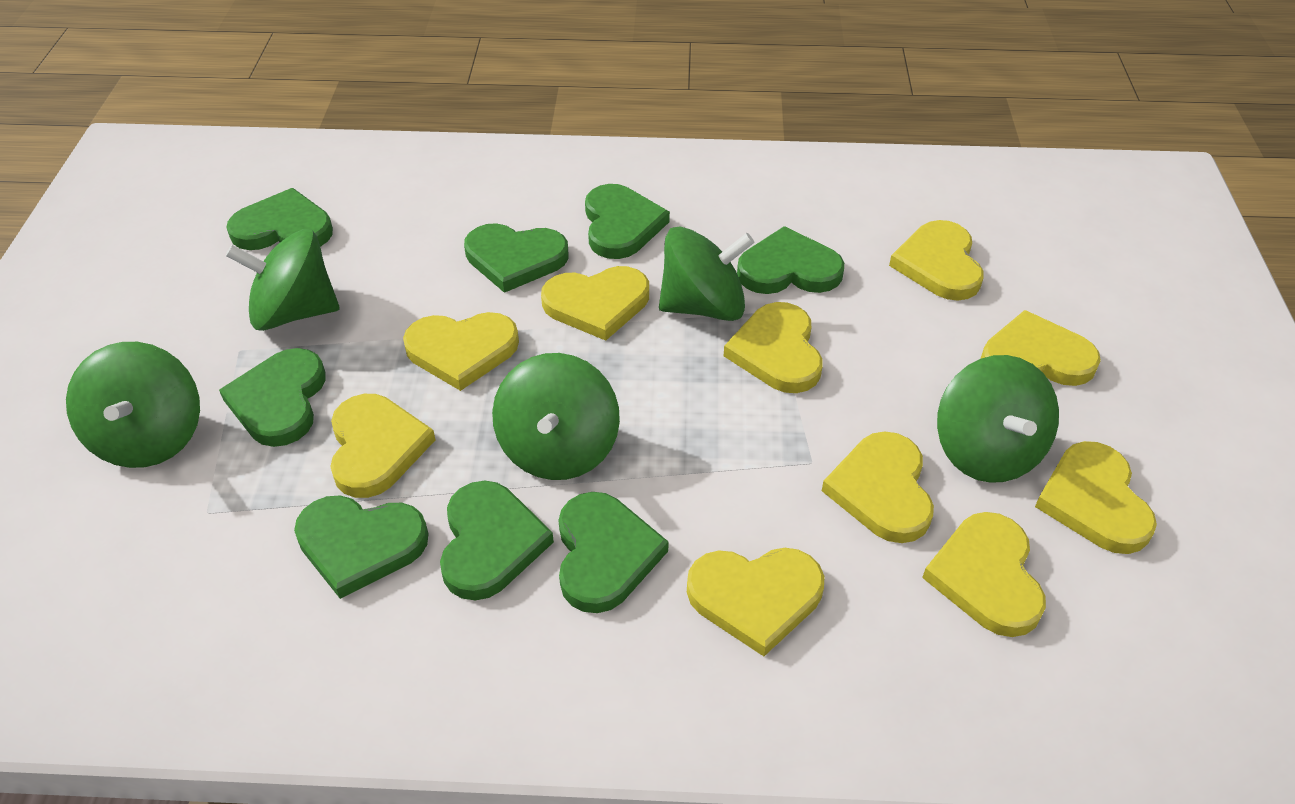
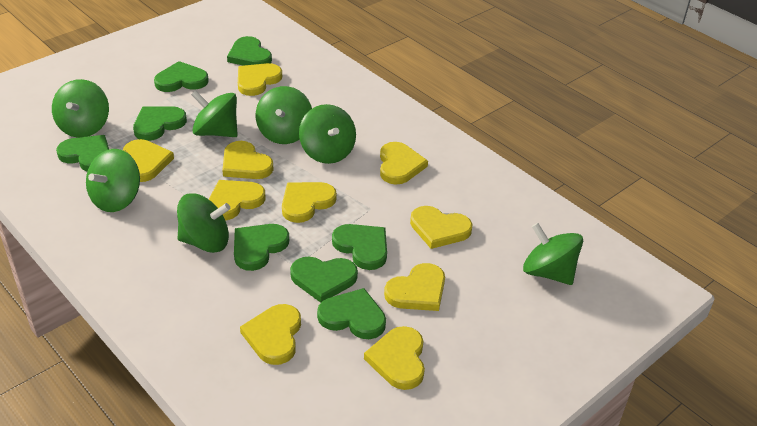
green spinning top: [66,342,200,468] [226,229,340,331] [492,353,620,480] [659,226,754,321] [937,355,1059,483] = 5 -> [52,79,109,138] [86,149,140,212] [177,193,230,253] [191,90,238,137] [256,86,312,144] [299,104,356,164] [523,223,583,285] = 7

